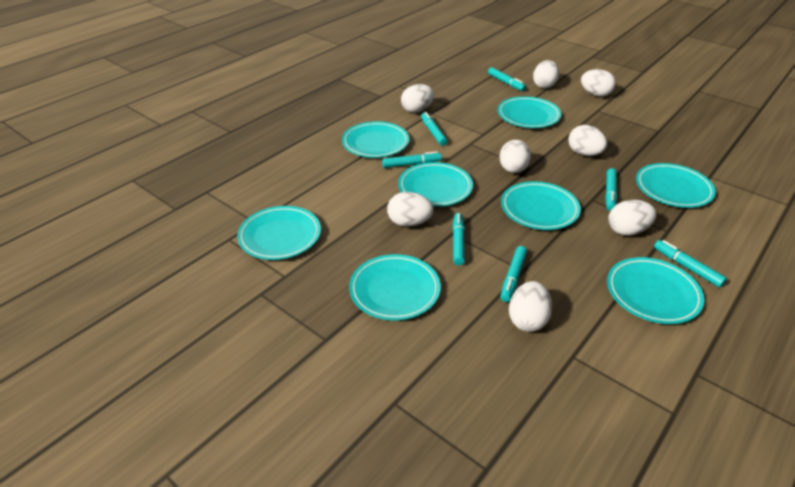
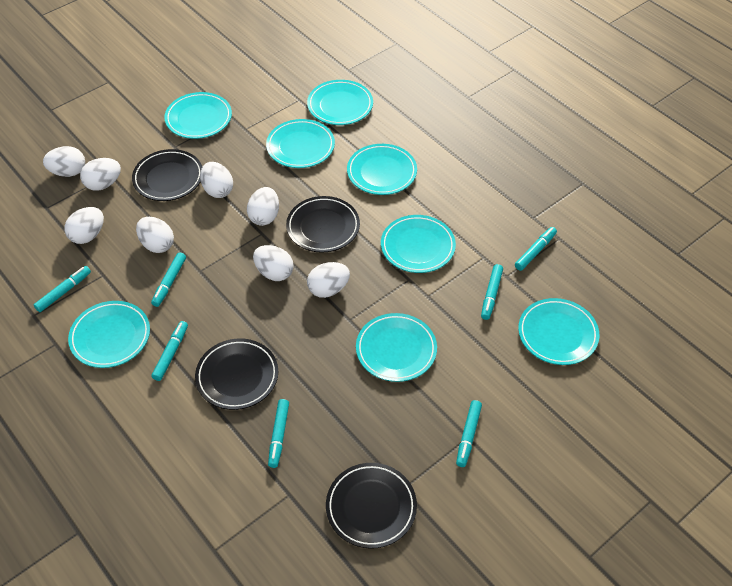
black plate: none = 0 -> [132,149,202,201] [195,338,278,410] [286,196,360,253] [326,463,417,549] = 4

